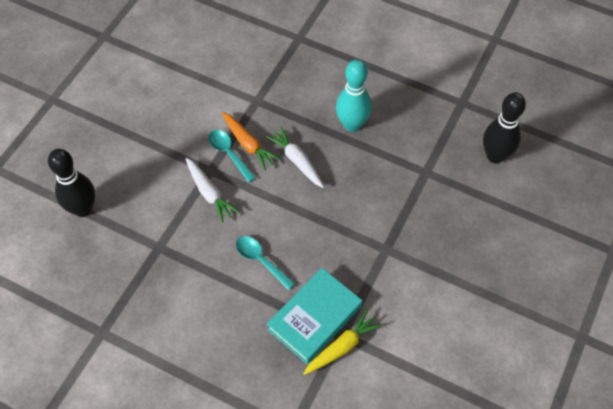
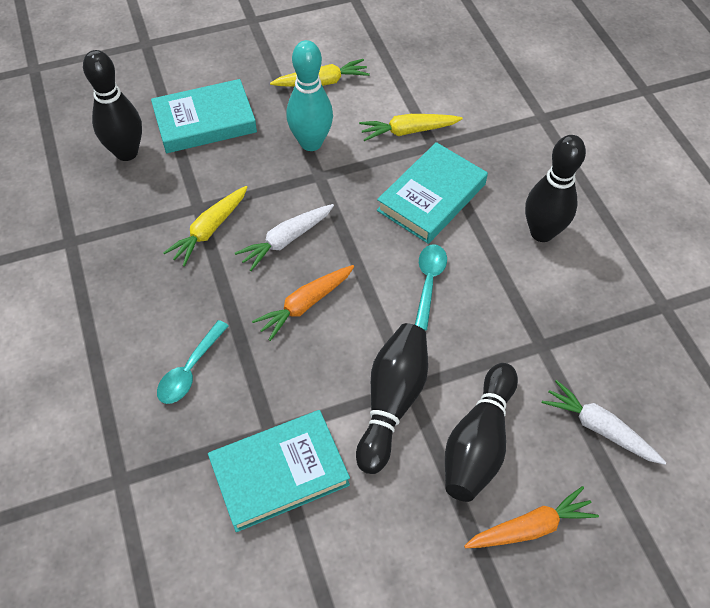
black bowling pin: [48,149,95,217] [483,92,526,163] = 2 -> [83,50,142,161] [356,323,428,474] [445,363,518,502] [525,135,586,242] = 4
orange carrot: [222,112,280,170] = 1 -> [252,265,354,341] [464,486,599,548] = 2
turquoise book: [267,268,362,364] = 1 -> [151,79,257,153] [208,410,350,532] [377,142,488,244] = 3
yellow carrot: [303,309,382,375] = 1 -> [163,186,247,267] [270,59,370,87] [359,114,463,141] = 3

